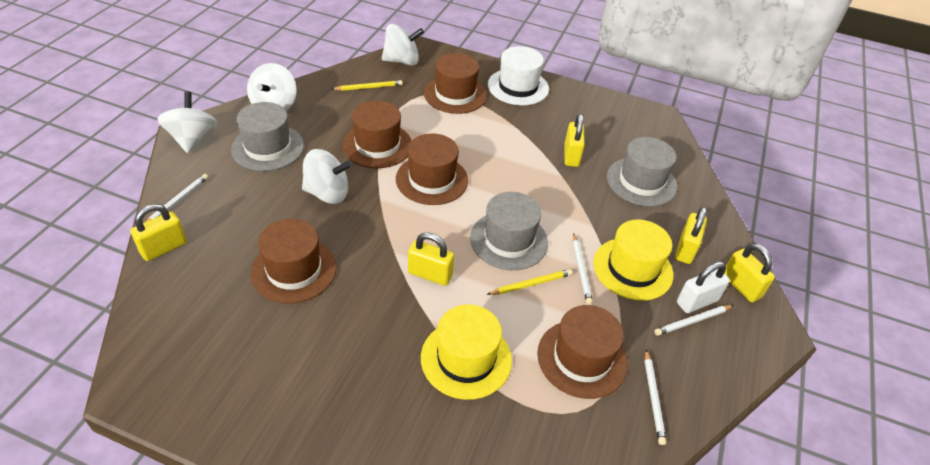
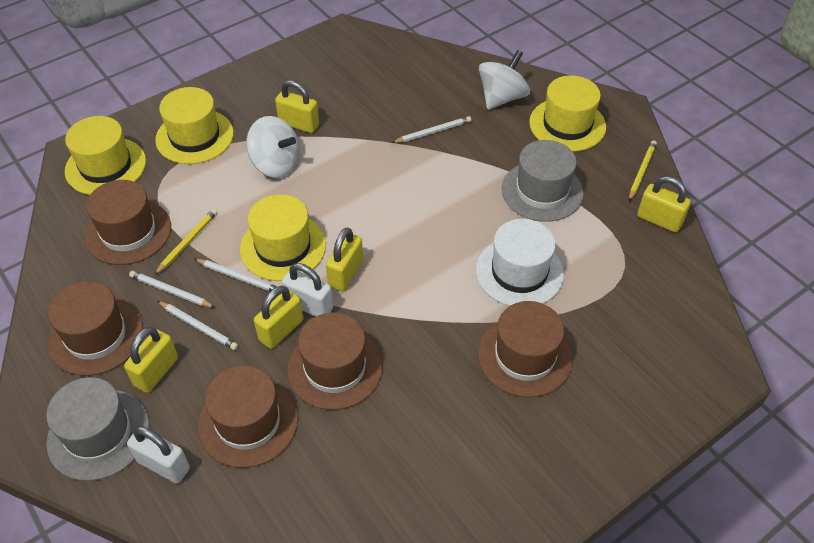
grey hat: [231,102,304,171] [470,192,548,270] [607,137,677,207] = 3 -> [46,377,149,481] [502,140,584,222] = 2
white padlock: [677,261,730,313] = 1 -> [127,426,190,483] [282,263,333,317] = 2
white spinning top: [157,91,217,153] [247,63,297,111] [302,149,352,204] [382,24,424,66] = 4 -> [246,116,300,178] [479,50,530,110] = 2
yellow hat: [421,305,512,400] [593,219,673,301] = 2 -> [65,116,146,195] [155,87,234,164] [240,194,326,281] [529,75,606,152] = 4

